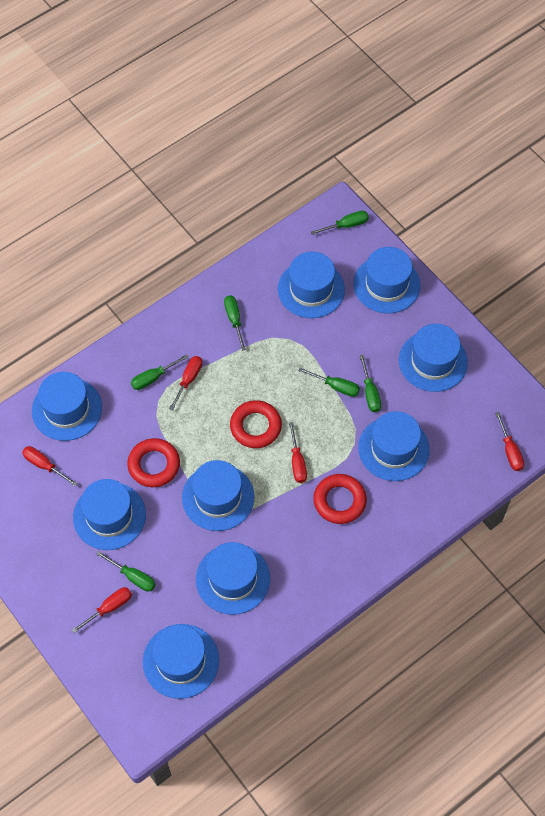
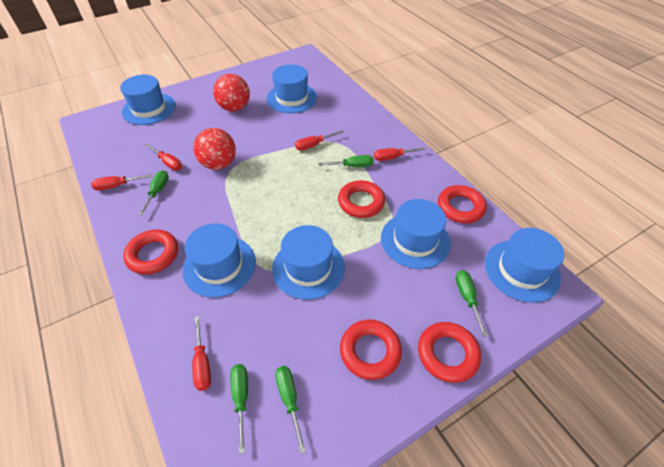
blue hat: [32,372,102,441] [73,479,146,550] [143,624,219,699] [182,460,254,531] [196,542,270,615] [278,251,345,318] [353,247,421,314] [358,411,430,481] [399,324,468,392] = 9 -> [120,75,176,125] [182,223,256,298] [267,64,317,113] [272,225,345,300] [381,199,450,269] [485,228,564,302] = 6
green screwdriver: [96,551,156,592] [131,354,189,390] [224,295,246,351] [299,368,360,397] [311,211,369,235] [359,355,381,412] = 6 -> [138,170,169,215] [230,364,248,454] [275,366,306,454] [318,155,374,167] [456,270,488,337] = 5
red ball: none = 0 -> [193,128,236,170] [213,74,250,111] = 2
red ring: [127,438,180,487] [230,400,282,448] [313,474,367,524] = 3 -> [123,229,178,275] [338,180,385,218] [340,319,402,380] [418,322,481,383] [438,185,487,223] = 5

